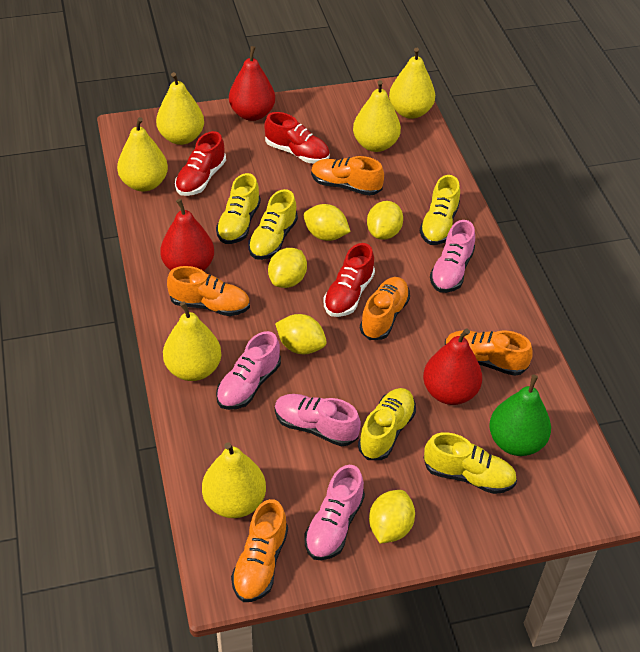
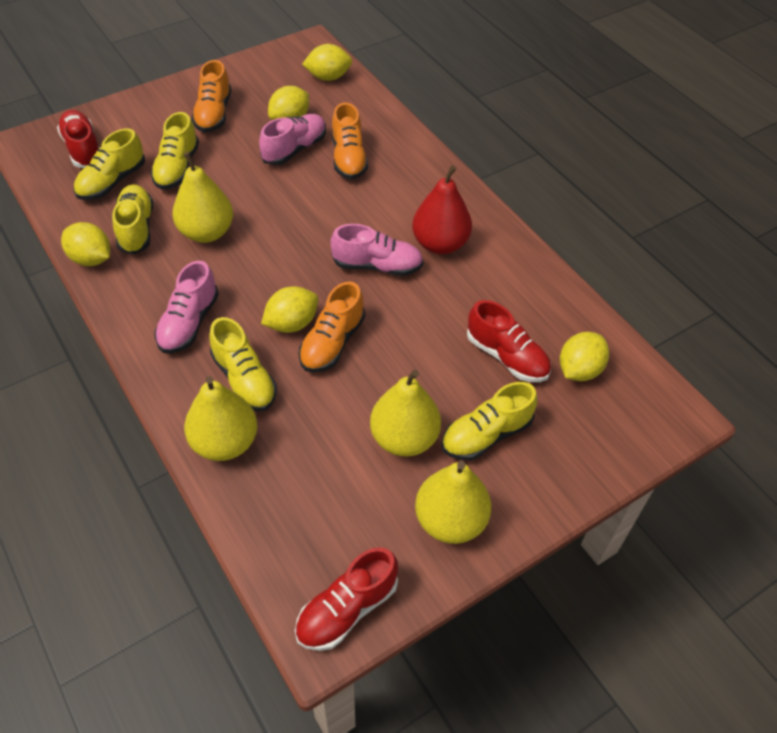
green pear: [489,374,551,456] = 1 -> none = 0
orange shoe: [167,266,250,316] [231,499,288,602] [311,156,384,196] [360,277,410,340] [445,330,533,376] = 5 -> [192,60,231,132] [299,281,365,373] [332,103,368,180] = 3
pink shoe: [216,331,281,410] [275,394,361,447] [304,465,365,560] [430,220,475,293] = 4 -> [155,261,219,353] [259,114,326,165] [330,224,423,276] = 3
red pear: [160,199,214,271] [229,46,275,121] [423,328,482,405] = 3 -> [412,165,472,254] = 1
yellow pear: [117,117,168,191] [156,72,204,145] [163,302,221,381] [202,442,266,518] [353,80,401,152] [389,48,435,119] = 6 -> [172,152,233,243] [184,376,258,461] [370,370,441,456] [415,461,491,544] = 4

